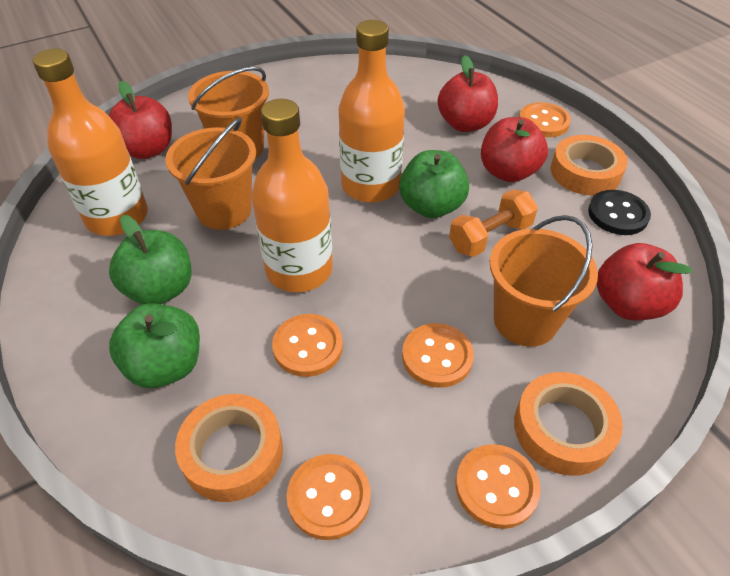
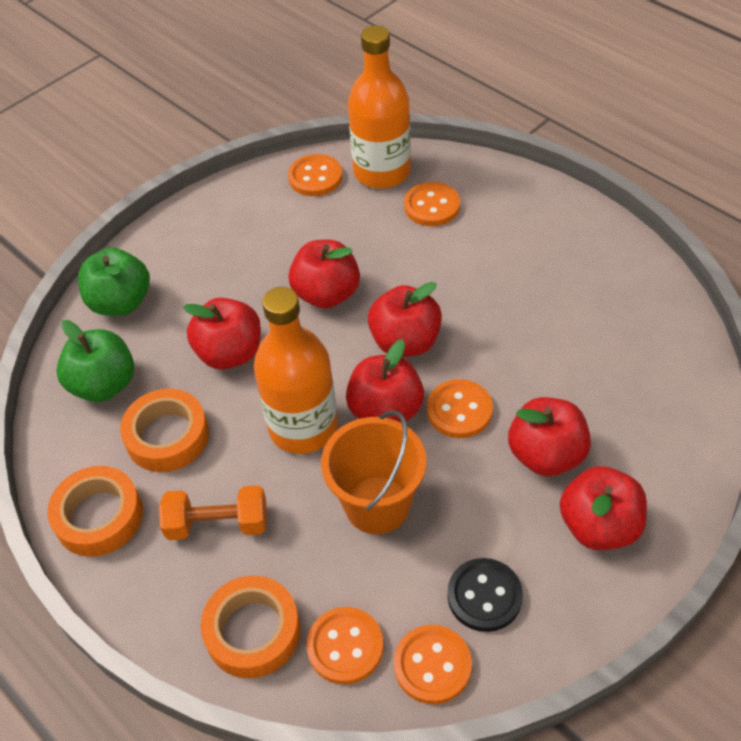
green apple: [109,215,192,304] [109,303,200,388] [399,150,469,218] = 3 -> [56,320,134,402] [78,248,150,316] = 2
orange bottle: [33,48,148,236] [252,99,333,292] [339,20,405,203] = 3 -> [254,287,338,454] [348,25,411,188] = 2
orange bucket: [165,118,256,230] [188,67,269,159] [490,215,598,347] = 3 -> [321,410,426,534] = 1
red apple: [108,81,172,159] [438,55,498,132] [481,117,548,182] [597,243,693,320] = 4 -> [183,298,261,369] [289,240,360,308] [346,339,424,422] [368,282,442,357] [508,397,591,476] [560,466,647,550] = 6

